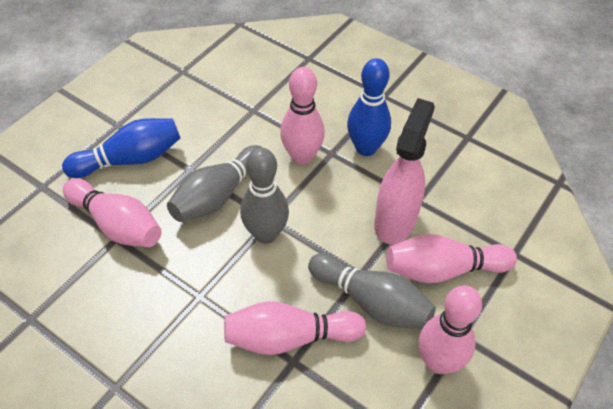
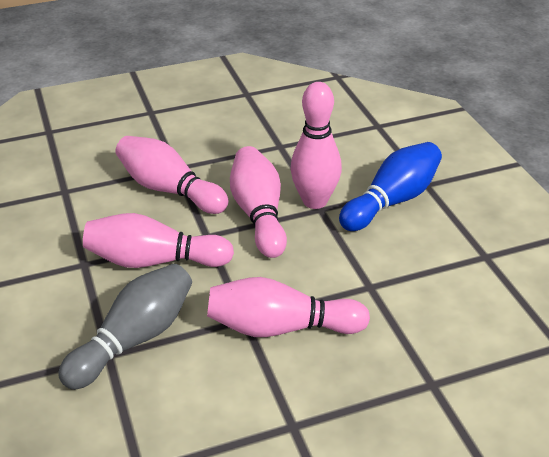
blue bowling pin: [62,118,180,178] [347,58,391,156] = 2 -> [339,142,442,231] = 1
grey bowling pin: [167,145,263,222] [240,148,289,244] [308,253,436,330] = 3 -> [58,264,192,390] = 1
pink spray bottle: [374,98,435,244] = 1 -> none = 0

